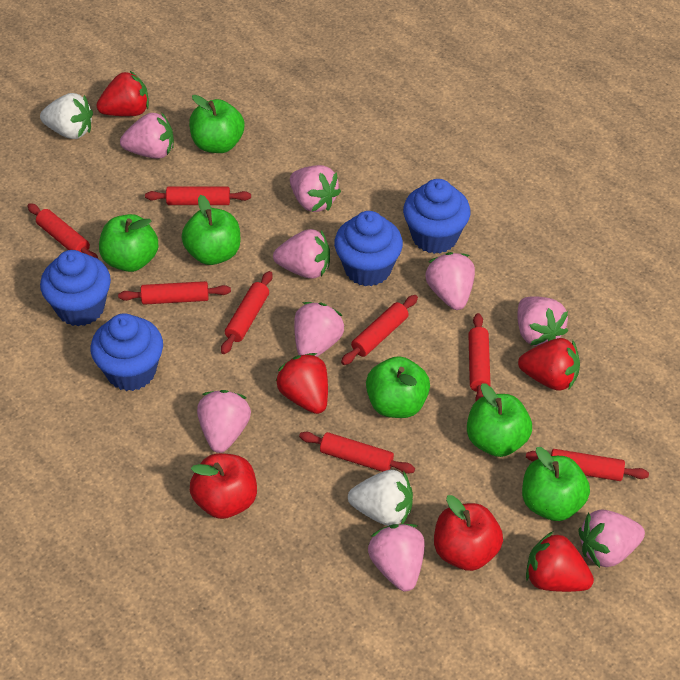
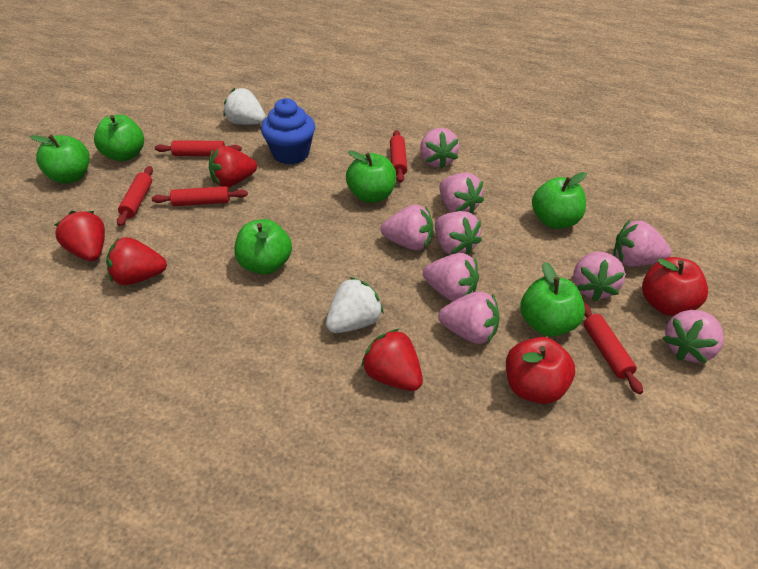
blue cupcake: [40,250,111,326] [91,313,163,391] [334,211,403,286] [403,179,470,254] = 4 -> [261,98,315,165] = 1
red rolling pin: [27,203,98,259] [118,281,231,305] [145,186,251,205] [221,271,273,354] [299,432,415,474] [341,295,418,365] [468,313,491,401] [526,449,649,481] = 8 -> [117,166,153,226] [152,186,248,206] [155,141,242,156] [390,130,407,183] [584,303,643,394] = 5

